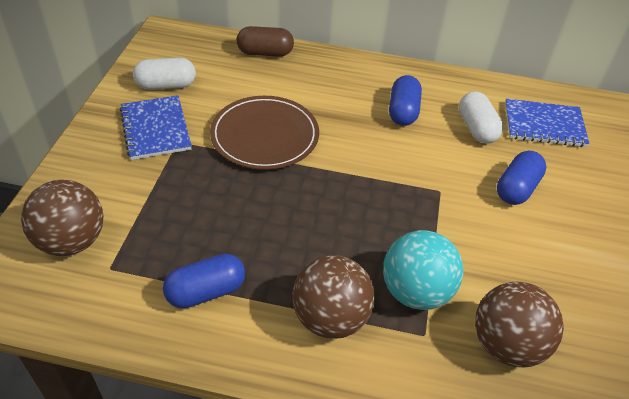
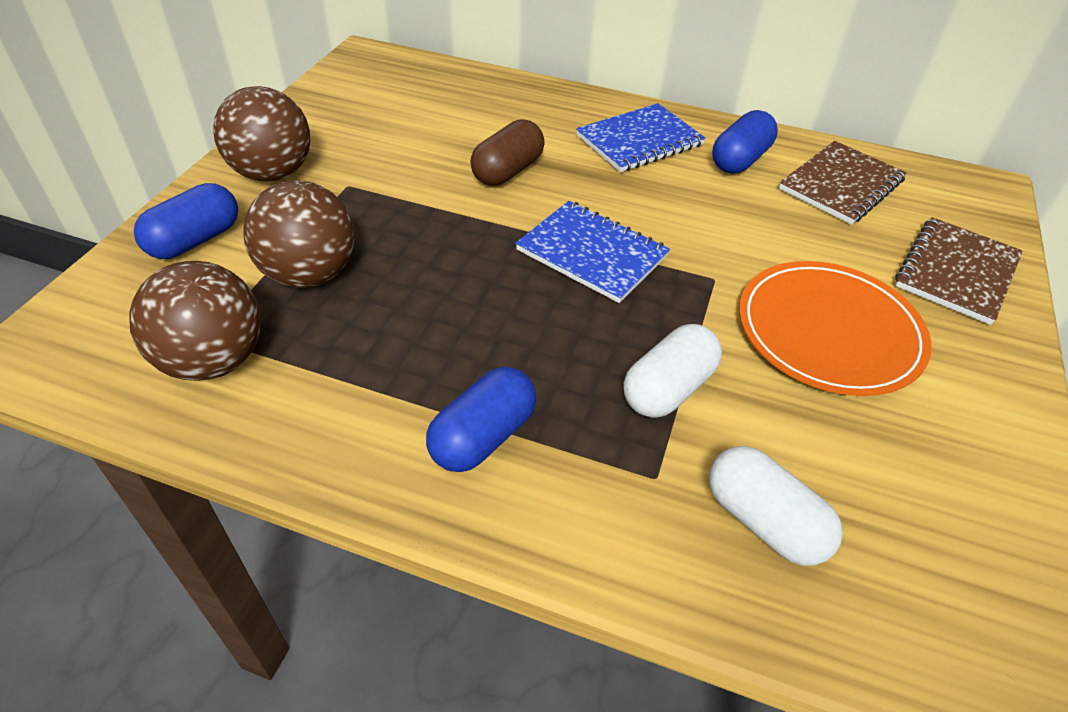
brown notebook: none = 0 -> [779,141,907,225] [895,217,1023,325] = 2
brown plate: [210,96,319,170] = 1 -> none = 0
orange plate: none = 0 -> [739,261,932,396] = 1
turquoise ball: [383,230,463,310] = 1 -> none = 0

